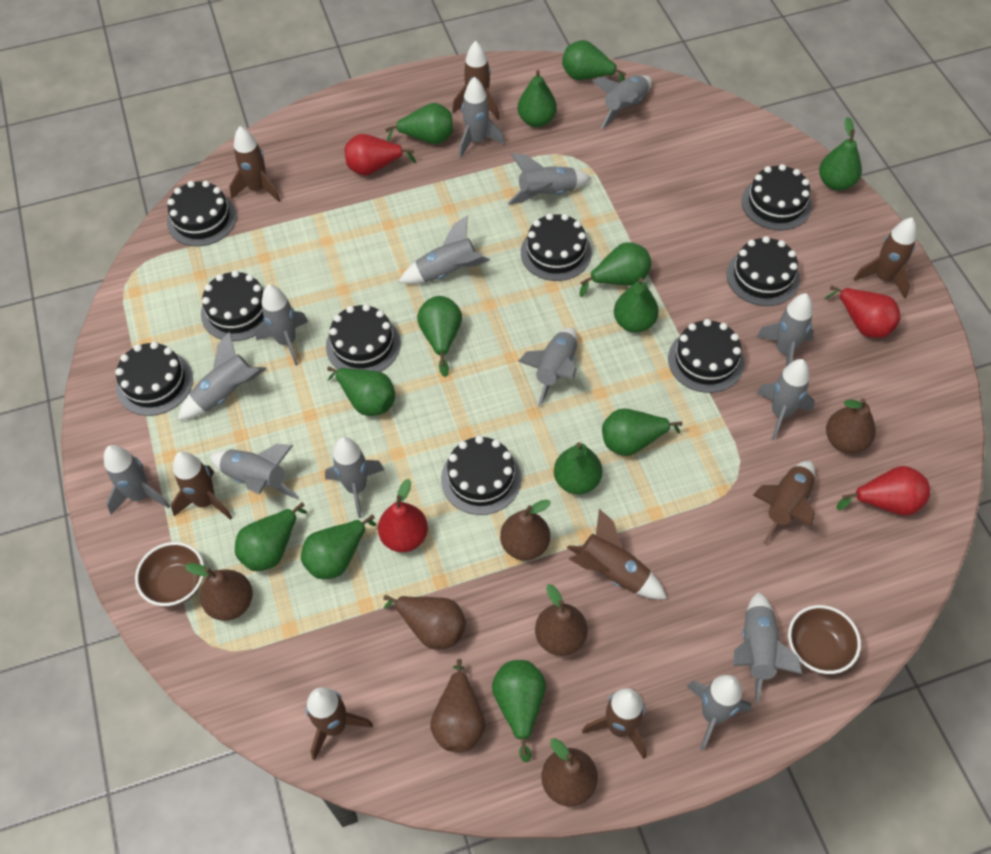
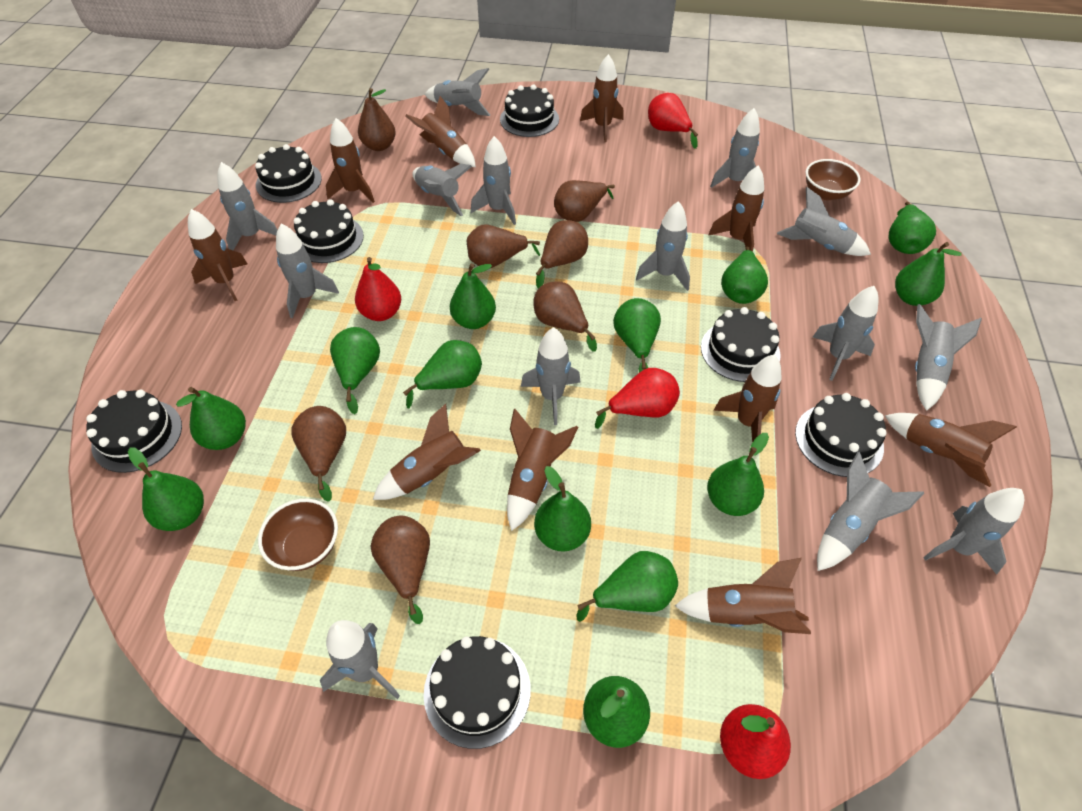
black cake: [115,342,193,416] [167,181,237,246] [201,270,265,341] [326,304,401,372] [441,436,522,515] [521,213,592,281] [668,319,745,393] [727,236,800,306] [742,164,812,231] = 9 -> [86,390,182,473] [255,144,322,203] [294,199,364,263] [424,636,531,749] [500,84,559,137] [701,307,781,382] [795,393,887,477] = 7
brown rocket: [171,451,233,520] [229,126,281,202] [306,687,373,760] [452,41,499,119] [567,509,667,599] [582,688,646,759] [753,461,815,544] [854,217,917,299] = 8 -> [188,209,247,301] [326,118,375,203] [373,404,481,500] [405,96,476,167] [507,409,578,531] [580,54,624,142] [675,558,811,634] [708,165,764,252] [713,354,782,443] [885,413,1017,487] = 10

